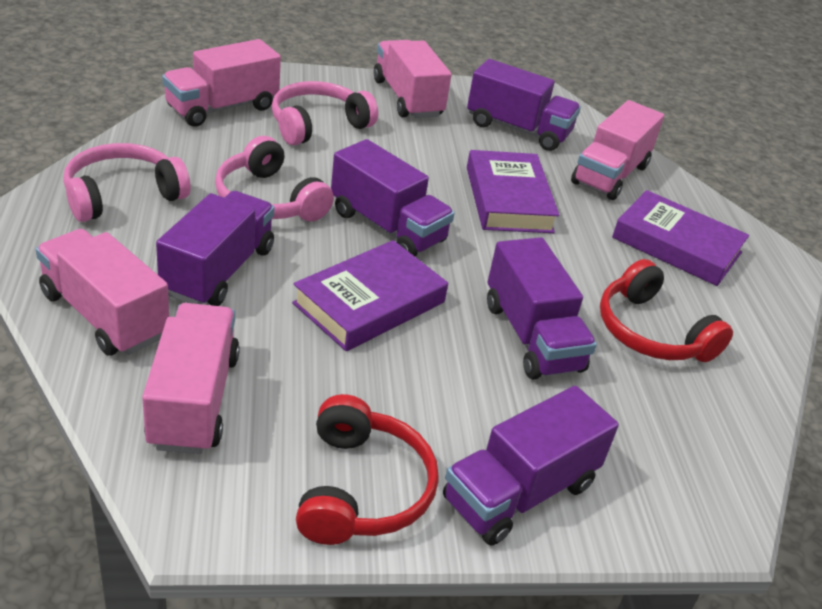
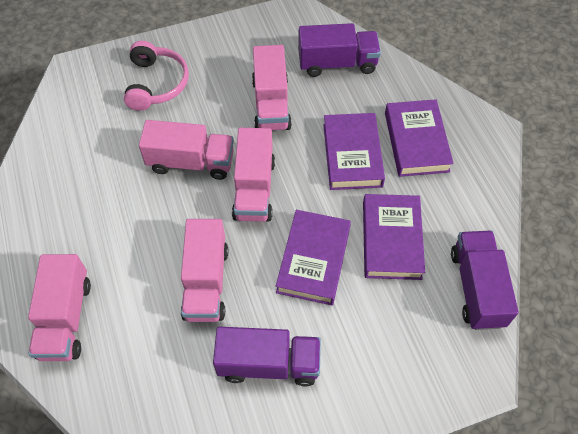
pink headphones: [63,143,191,222] [215,136,334,221] [272,81,378,145] = 3 -> [124,41,189,111] = 1
purple book: [292,240,448,351] [467,150,559,233] [612,190,749,286] = 3 -> [276,210,351,305] [323,113,385,190] [363,194,425,280] [385,99,454,177] = 4
purple truck: [156,191,274,306] [331,139,455,257] [443,386,619,545] [467,59,581,151] [487,237,597,380] = 5 -> [213,327,321,386] [298,23,381,77] [451,231,519,330] = 3
red headphones: [296,394,439,545] [600,259,733,362] = 2 -> none = 0

